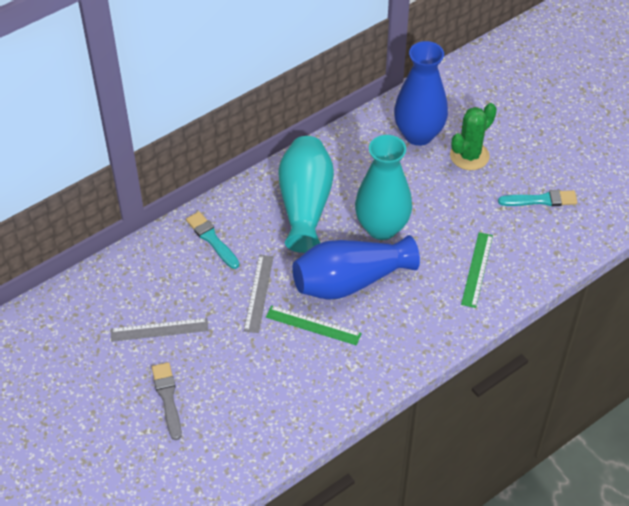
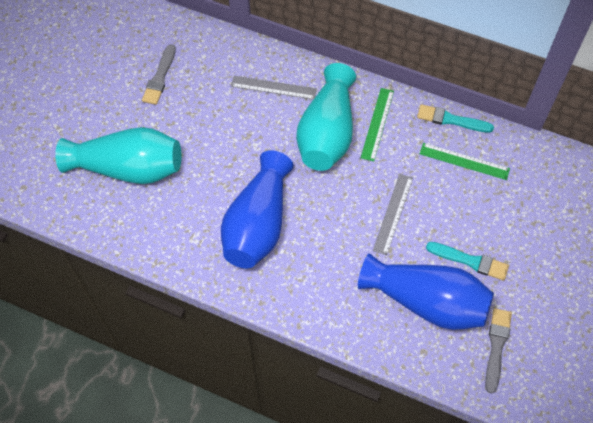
green cactus: [450,103,497,170] = 1 -> none = 0
grey brush: [152,362,182,440] = 1 -> [142,44,176,105] [485,308,512,393] = 2

